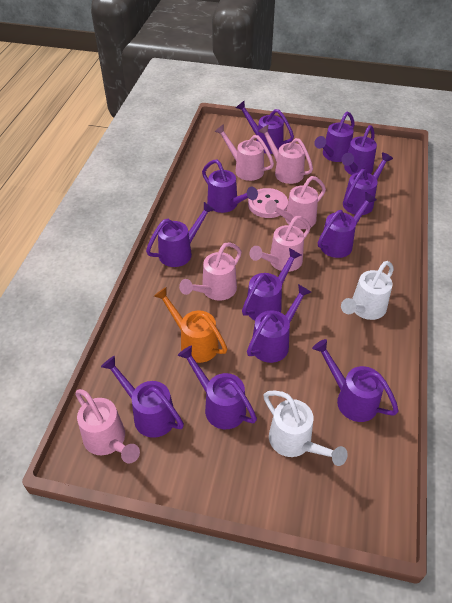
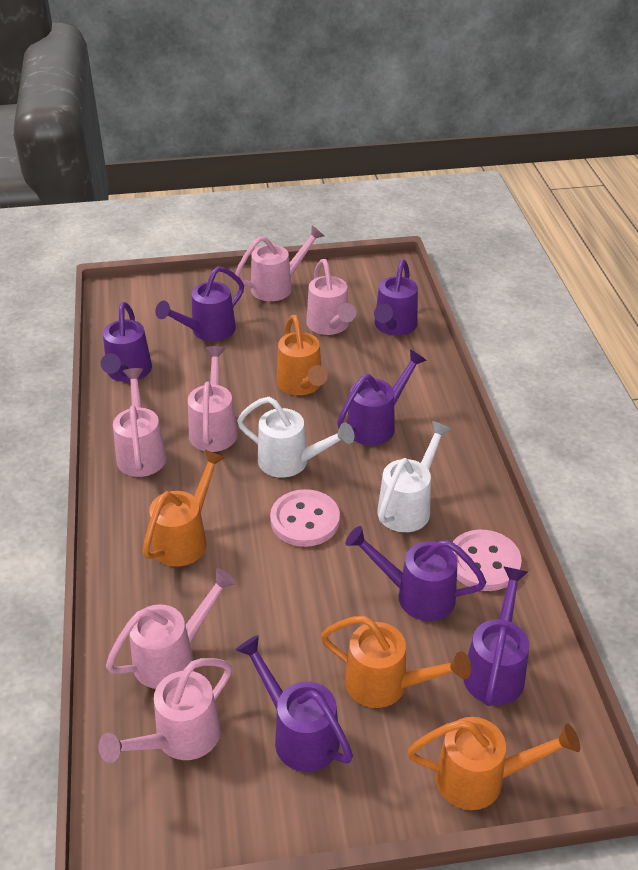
orange watering can: [154,287,227,363] = 1 -> [143,450,225,567] [277,315,328,395] [321,616,471,708] [408,717,580,810] = 4
pink button: [248,188,288,218] = 1 -> [270,489,340,547] [452,530,522,591] = 2
purple watering can: [101,356,184,438] [146,202,215,267] [178,345,257,429] [202,159,258,213] [236,100,294,154] [242,248,301,320] [247,284,311,363] [312,339,399,422] [314,112,355,162] [318,192,377,258] [341,125,377,175] [343,152,393,215] = 12 -> [101,302,152,382] [155,266,244,341] [236,635,353,772] [337,350,427,446] [345,526,486,621] [374,260,418,336] [463,566,529,706] = 7

